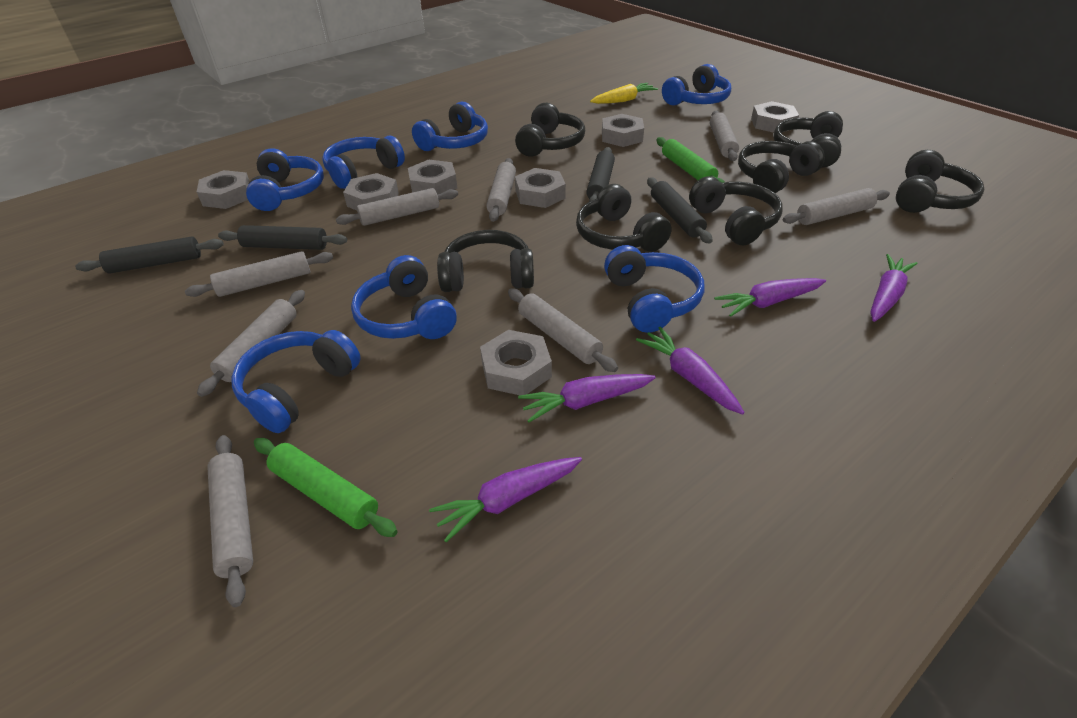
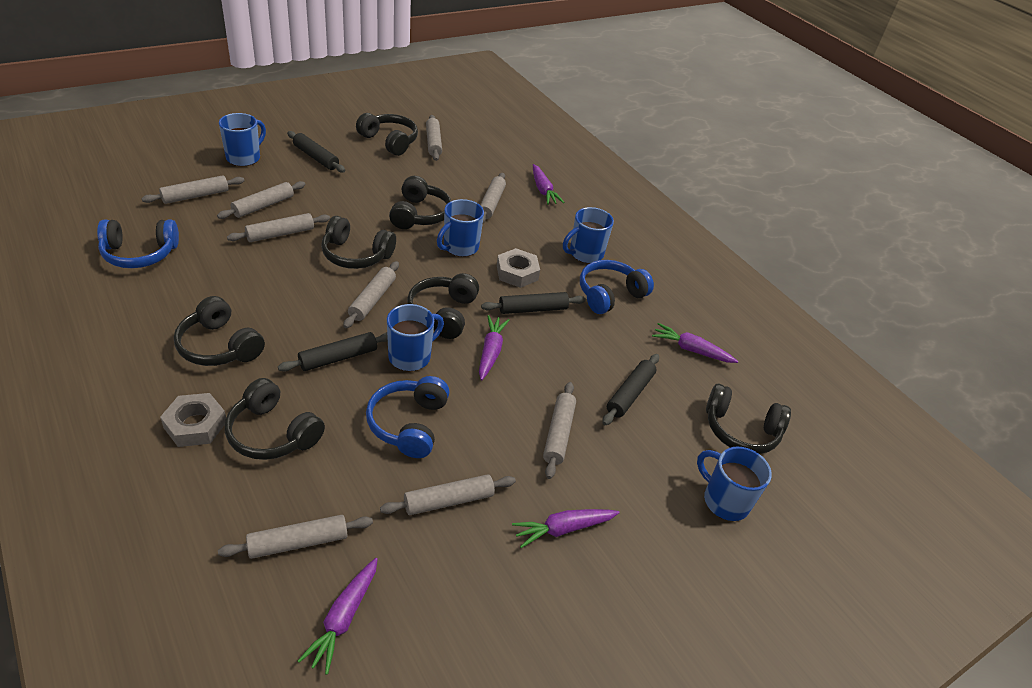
blue headphones: [231,330,361,433] [246,148,324,211] [322,136,405,189] [351,255,457,339] [412,101,488,151] [604,245,704,333] [662,64,731,106] = 7 -> [97,220,179,268] [366,376,450,458] [580,260,654,314] = 3
blue mug: none = 0 -> [219,113,266,166] [387,304,444,371] [437,199,484,257] [563,207,614,263] [697,447,772,521] = 5
green rolling pin: [254,438,398,537] [656,137,725,183] = 2 -> none = 0
grey nut: [197,170,250,209] [343,173,399,210] [408,159,457,194] [480,330,552,395] [515,168,566,208] [602,114,644,147] [751,101,799,133] = 7 -> [160,393,226,447] [497,248,540,288] = 2
grey rolling pin: [185,251,333,297] [197,290,305,397] [207,435,253,607] [336,188,458,226] [486,158,516,222] [508,289,618,372] [710,111,739,161] [783,188,890,225] = 8 -> [142,175,245,204] [217,181,305,219] [218,515,373,559] [227,213,330,242] [343,261,399,328] [380,474,516,515] [426,115,442,161] [480,173,506,223] [543,382,576,479] = 9
yellow carrot: [590,83,658,104] = 1 -> none = 0

